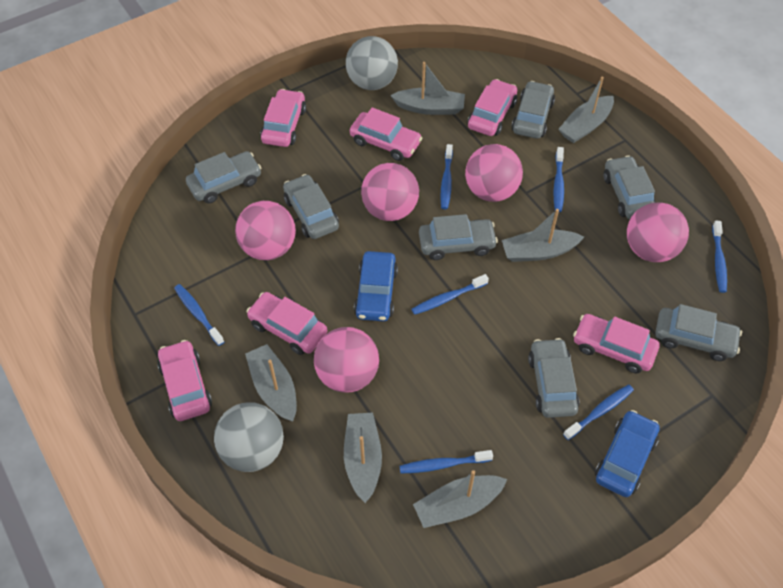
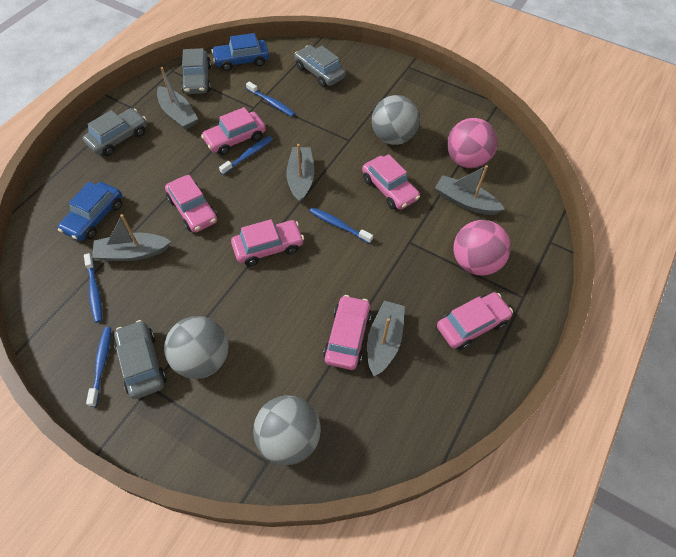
blue toothbrush: [174,284,225,346] [399,450,493,474] [412,274,489,315] [440,144,453,209] [554,147,564,212] [563,385,634,440] [712,221,727,293] = 7 -> [84,253,102,323] [86,327,111,407] [219,136,273,175] [246,82,295,117] [309,207,373,244] = 5
grey ball: [214,402,284,472] [346,36,398,90] = 2 -> [164,316,228,379] [253,396,321,465] [372,95,420,145] = 3
grey boat: [245,344,297,421] [344,413,382,503] [390,62,465,115] [413,470,507,528] [502,209,584,262] [558,77,614,143] = 6 -> [92,214,171,261] [157,67,198,130] [286,144,314,203] [367,301,405,376] [435,165,505,215] = 5
grey car: [186,151,261,204] [283,174,339,239] [419,214,498,260] [511,81,555,139] [528,338,579,418] [603,156,656,219] [655,304,742,361] = 7 -> [83,108,147,156] [114,320,166,399] [181,48,211,94] [294,45,346,87] = 4
pink ball: [235,201,296,260] [314,327,379,393] [361,163,419,221] [465,144,523,202] [627,202,689,262] = 5 -> [447,118,498,168] [454,220,511,276] = 2

